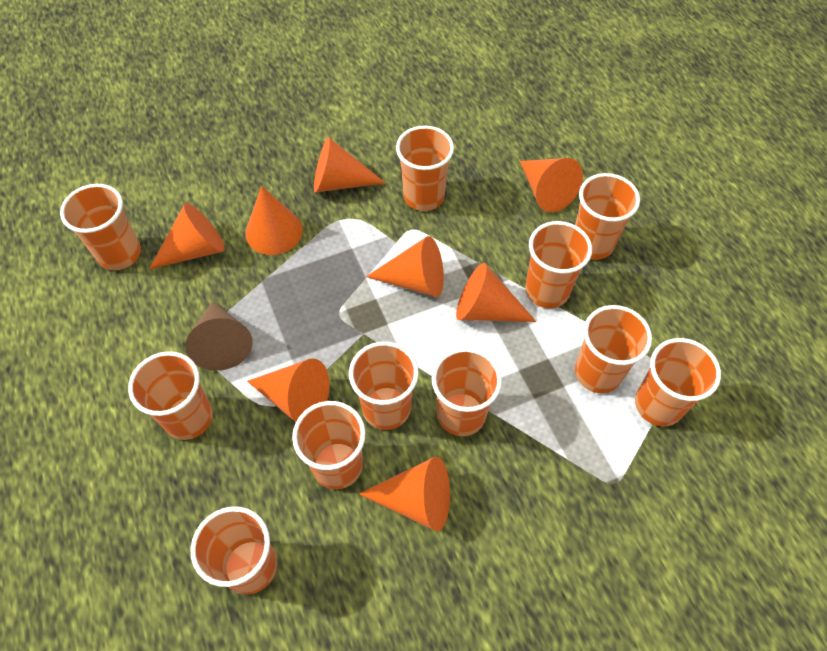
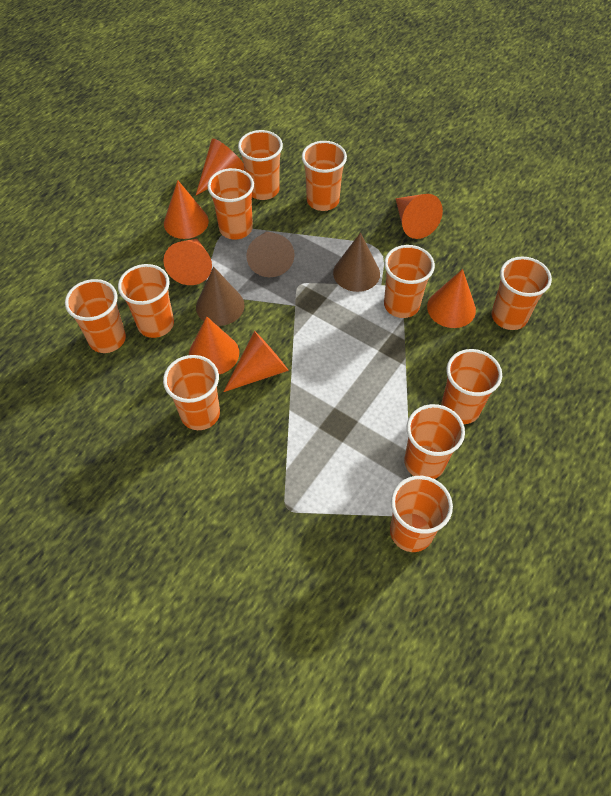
brown cone: [185,301,253,371] = 1 -> [196,267,244,326] [246,231,295,277] [333,232,380,292] = 3
orange cone: [149,203,225,269] [245,186,303,255] [247,358,330,422] [314,137,385,192] [359,457,450,531] [366,236,444,297] [456,263,537,322] [520,158,583,212] = 8 -> [163,239,212,285] [164,180,209,239] [189,316,239,374] [196,139,244,195] [224,331,289,392] [396,194,443,239] [427,269,476,328] = 7

